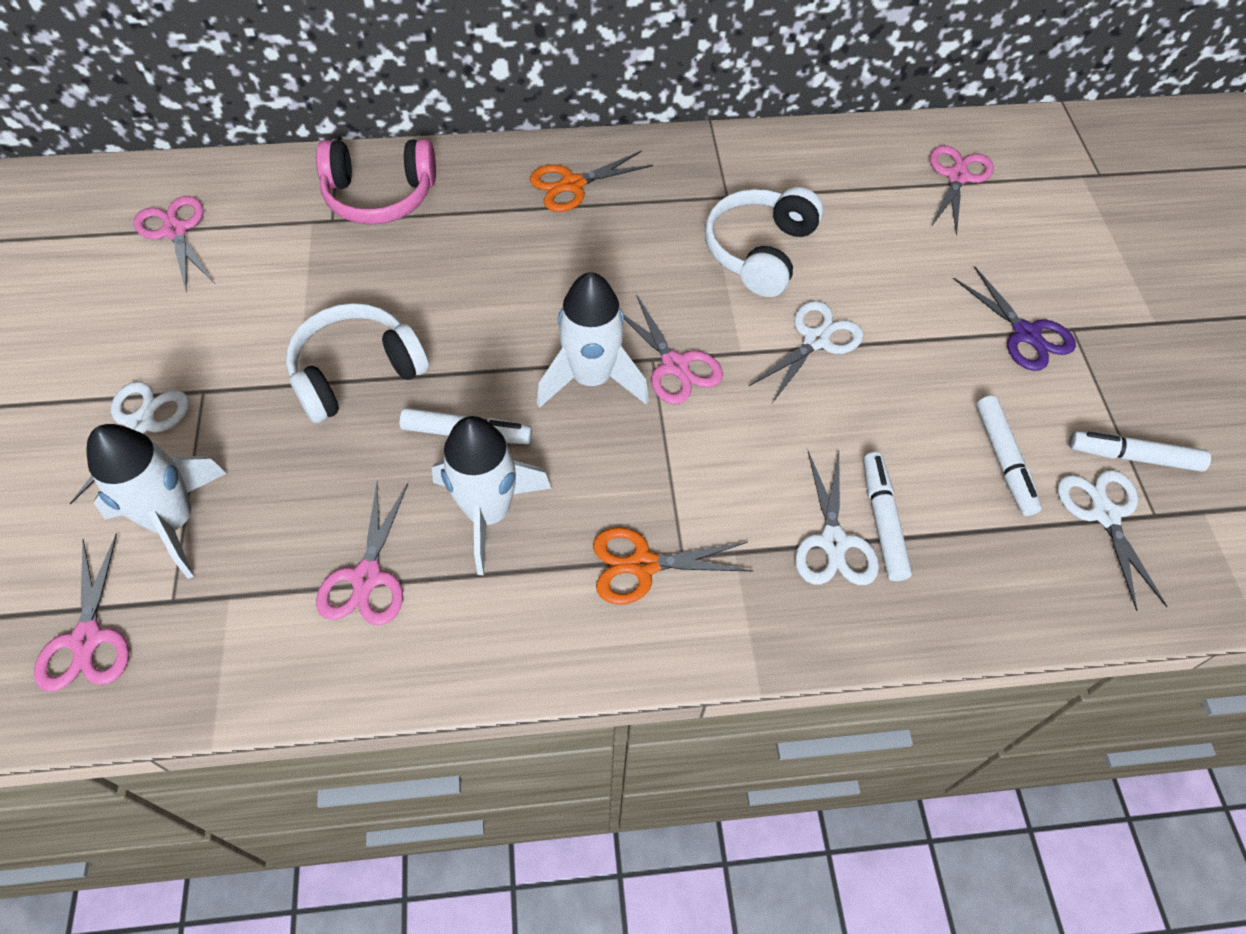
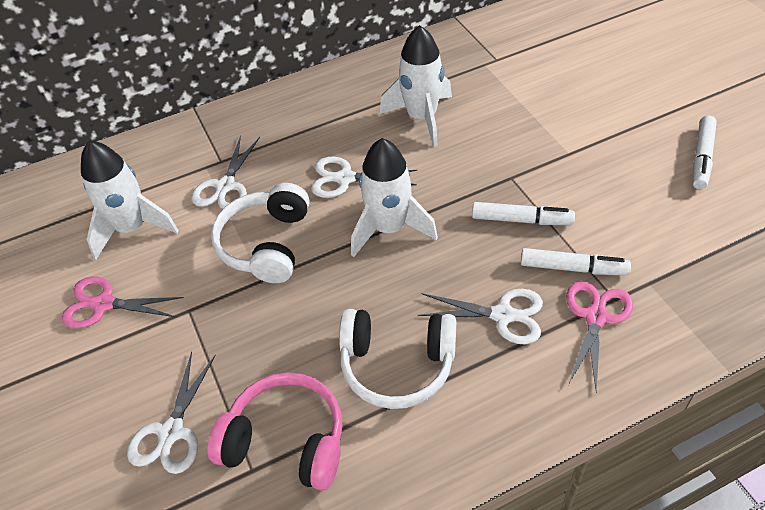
orange scissors: [530,151,653,212] [593,527,753,605] = 2 -> none = 0
pink scissors: [34,534,129,692] [133,196,215,293] [316,482,408,625] [623,294,723,405] [930,145,994,236] = 5 -> [62,276,184,329] [566,281,633,393] = 2
purple scissors: [954,266,1076,371] = 1 -> none = 0
white marker: [399,408,532,444] [863,452,912,581] [976,396,1042,516] [1069,431,1211,472] = 4 -> [472,202,575,225] [521,248,631,276] [693,115,717,189] = 3

